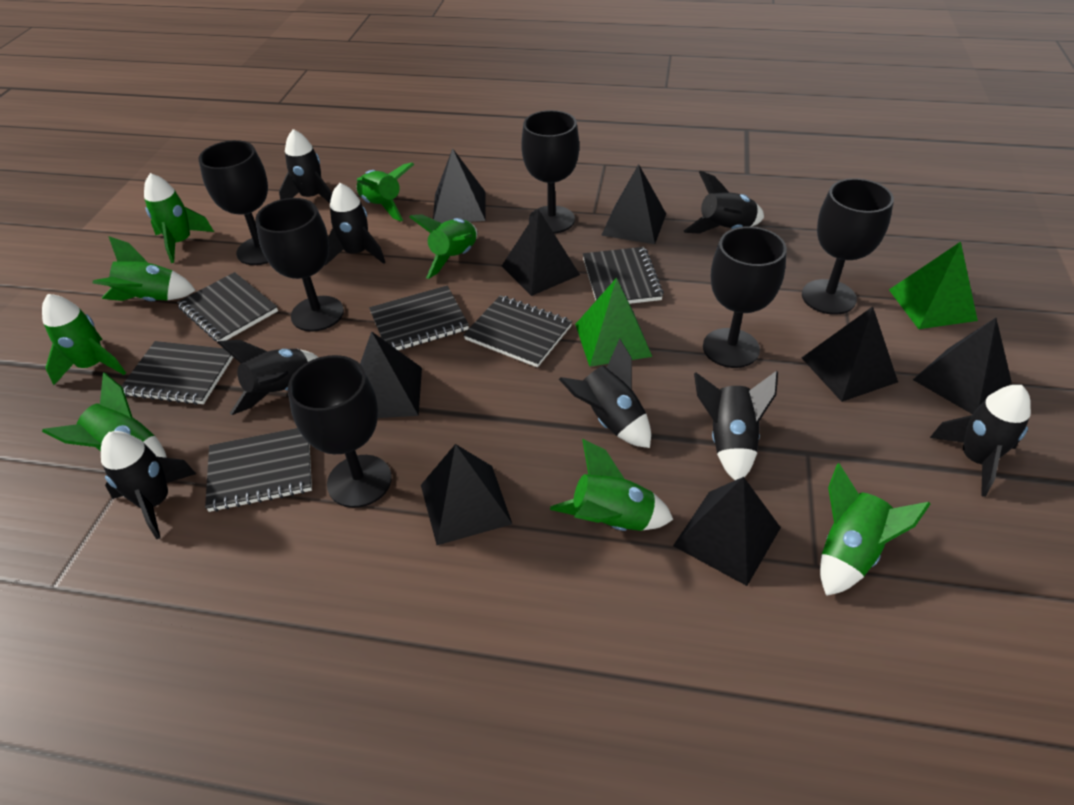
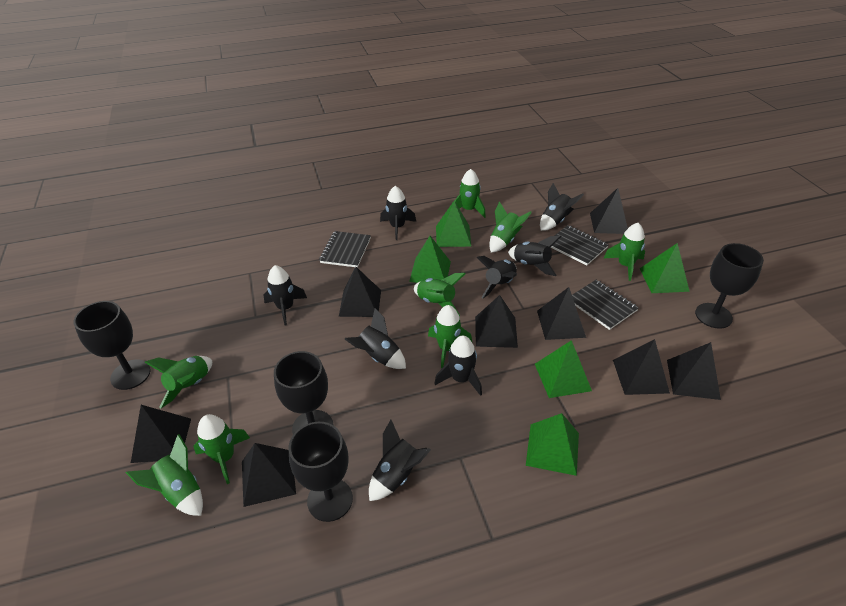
black goblet: [198,140,268,265] [255,198,344,332] [288,355,392,508] [521,110,579,234] [703,227,787,368] [802,178,894,315] = 6 -> [73,301,151,390] [274,351,333,434] [289,422,353,522] [695,243,764,329] = 4
black notebook: [121,341,233,405] [177,272,278,341] [205,428,312,512] [369,285,469,350] [463,295,572,367] [583,247,664,304] = 6 -> [319,231,371,268] [551,225,609,265] [572,280,639,330] = 3
green pyramid: [575,278,652,367] [889,242,978,329] = 2 -> [409,236,451,283] [436,201,472,247] [526,413,579,476] [535,340,592,398] [639,243,690,293] = 5

